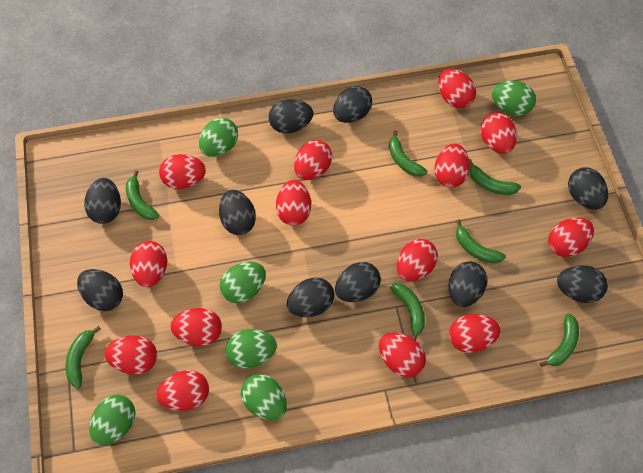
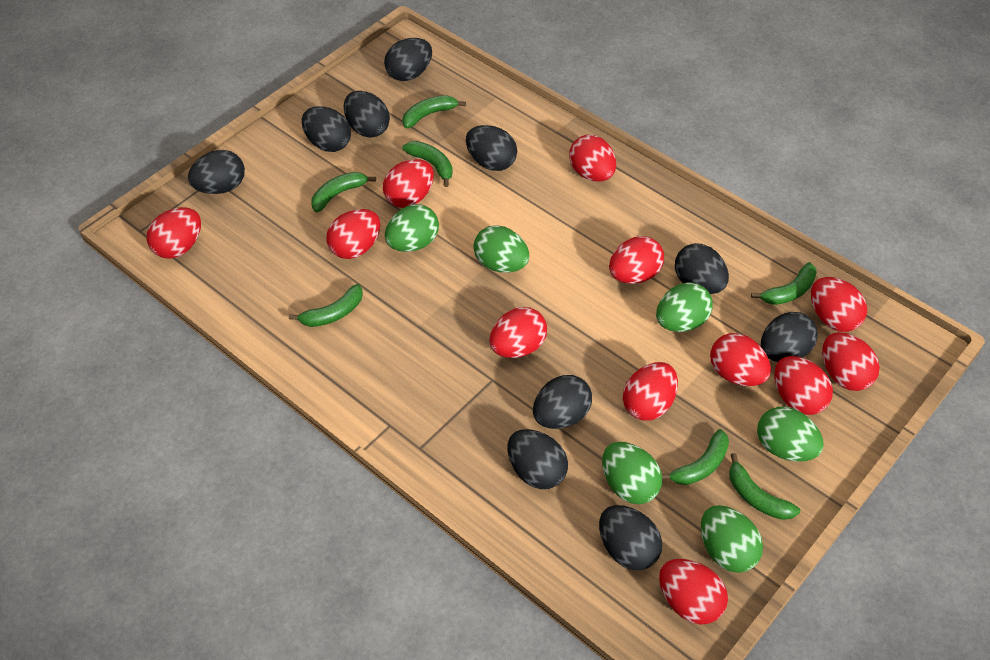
red egg: [105,335,157,374] [130,241,167,287] [156,370,209,411] [159,154,206,189] [170,308,222,346] [276,180,311,226] [294,140,332,180] [379,333,426,377] [397,239,438,281] [434,144,470,188] [438,69,476,108] [449,314,500,353] [480,113,517,154] [548,218,594,257] = 14 -> [147,207,201,259] [326,209,380,259] [383,159,434,208] [489,307,547,358] [569,135,616,182] [609,236,664,284] [623,362,678,421] [659,559,728,625] [710,333,771,386] [774,356,833,415] [811,277,867,332] [822,332,880,391] = 12

